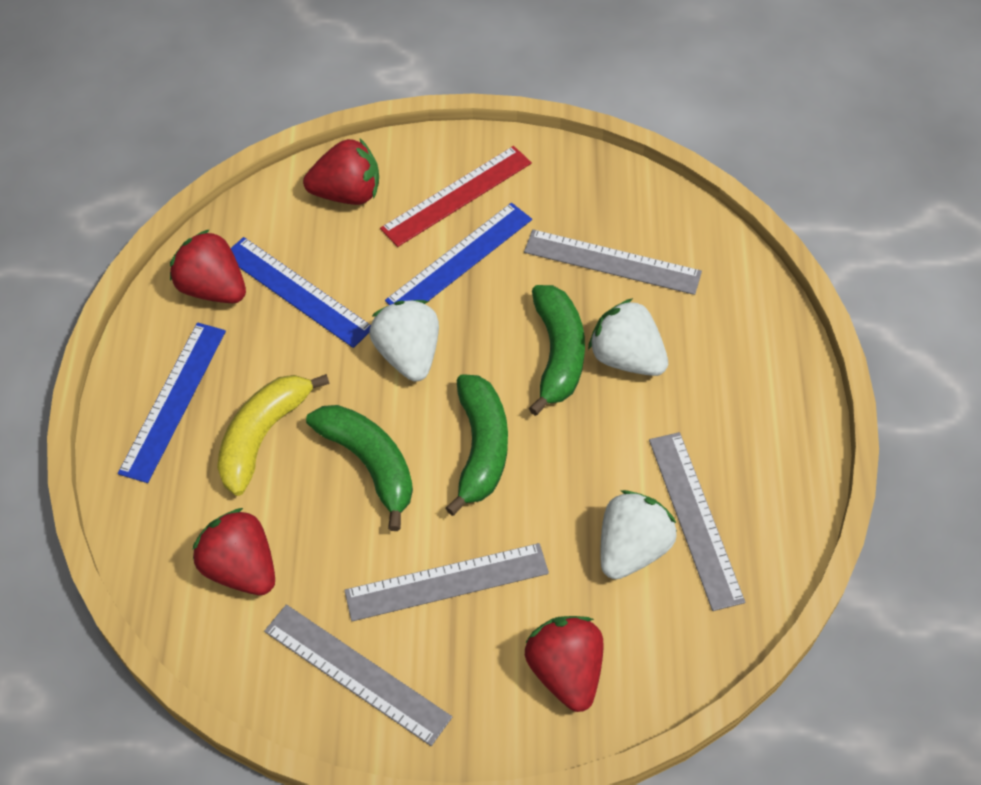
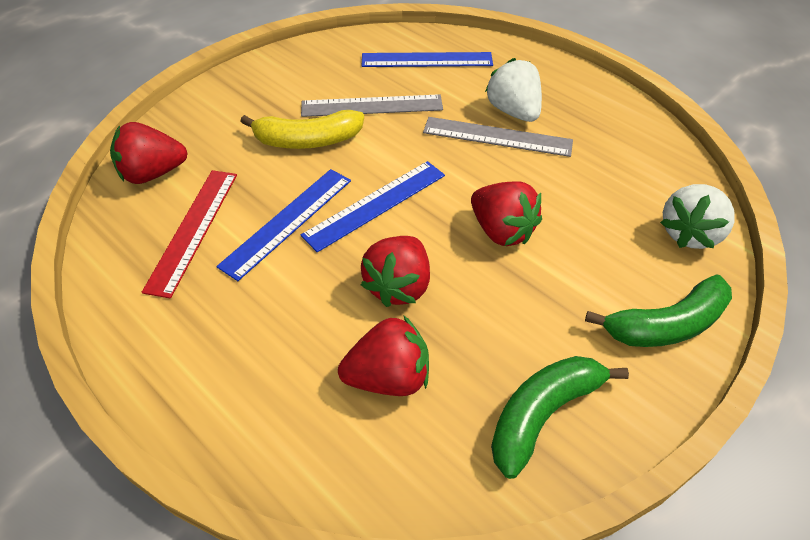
green banana: [306,405,413,531] [446,374,508,516] [529,285,585,416] = 3 -> [491,356,629,479] [585,275,732,347] = 2
grey ruler: [264,604,452,746] [344,543,549,621] [524,229,702,295] [649,432,745,611] = 4 -> [301,95,443,117] [423,117,573,157] = 2
white strawberry: [369,300,439,381] [588,298,668,376] [600,490,677,579] = 3 -> [485,58,542,122] [660,184,735,249] = 2

